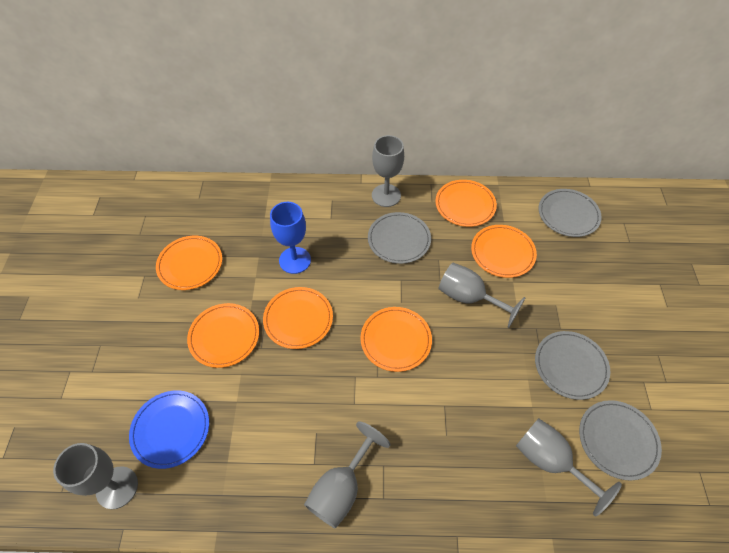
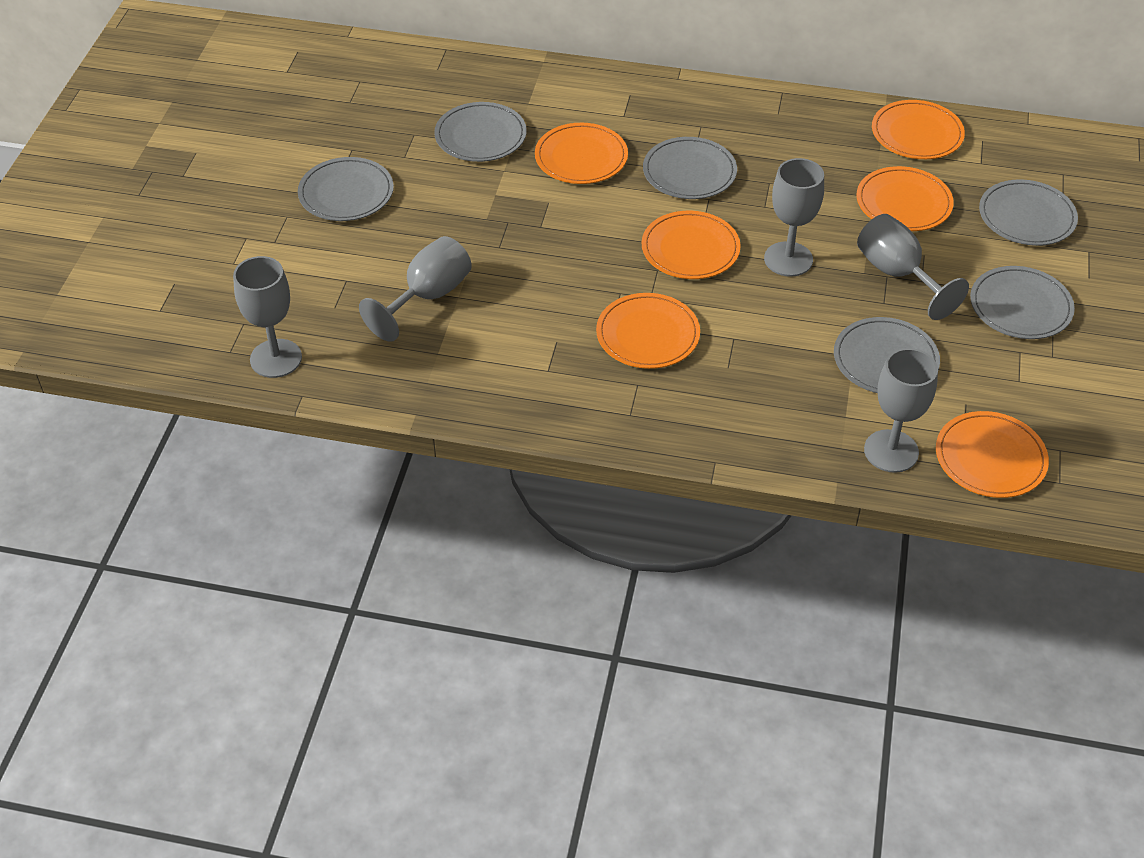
blue goblet: [270,202,311,274] = 1 -> none = 0
blue plate: [129,391,209,469] = 1 -> none = 0
grey plate: [368,212,431,264] [535,331,610,400] [538,189,602,237] [579,400,662,481] = 4 -> [298,157,394,221] [434,102,527,162] [643,137,737,199] [834,317,940,393] [970,266,1075,339] [979,179,1078,246] = 6

